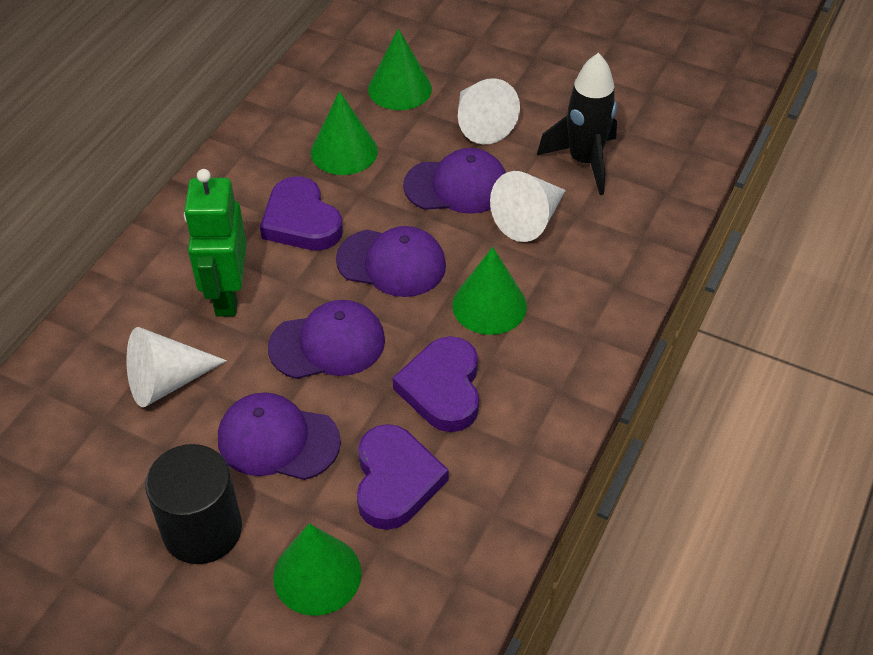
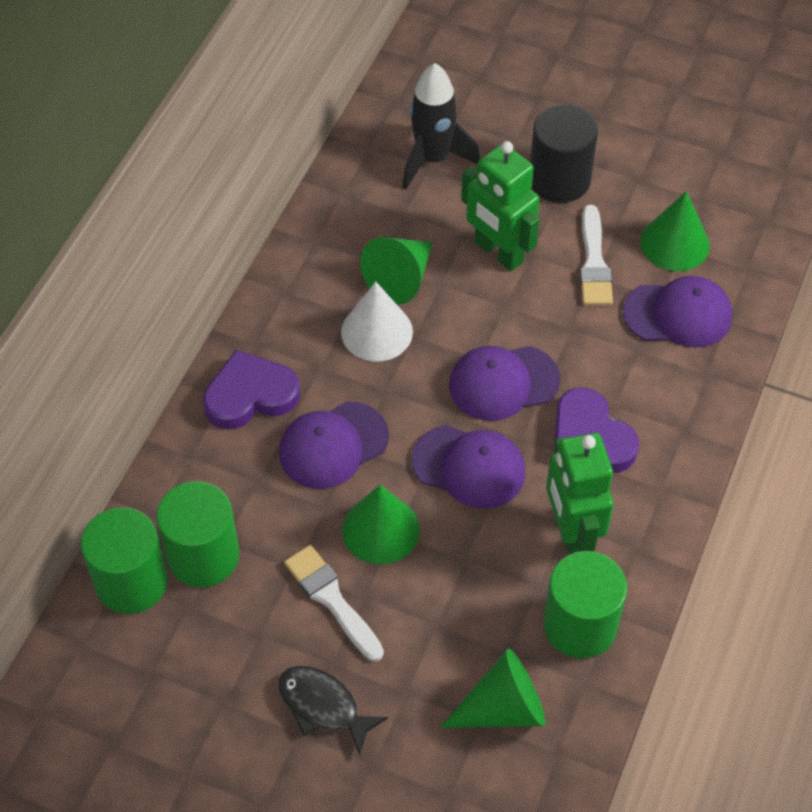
black fish: none = 0 -> [278,666,388,756] = 1
green cylinder: none = 0 -> [81,507,168,614] [156,481,240,587] [543,551,627,658] = 3
green robot: [184,169,247,317] = 1 -> [461,141,540,271] [546,433,614,555] = 2
purple heart: [260,177,343,250] [357,424,449,530] [393,336,479,432] = 3 -> [203,350,300,430] [554,387,639,473] = 2
white brush: none = 0 -> [284,545,384,662] [580,205,613,305] = 2
white cone: [126,327,227,407] [458,78,520,144] [490,171,566,242] = 3 -> [341,281,413,362] = 1

